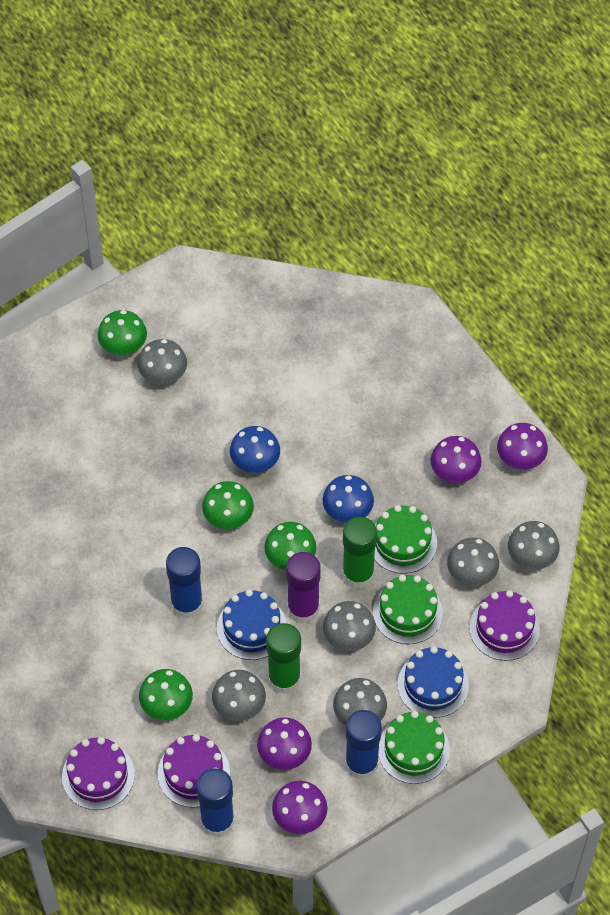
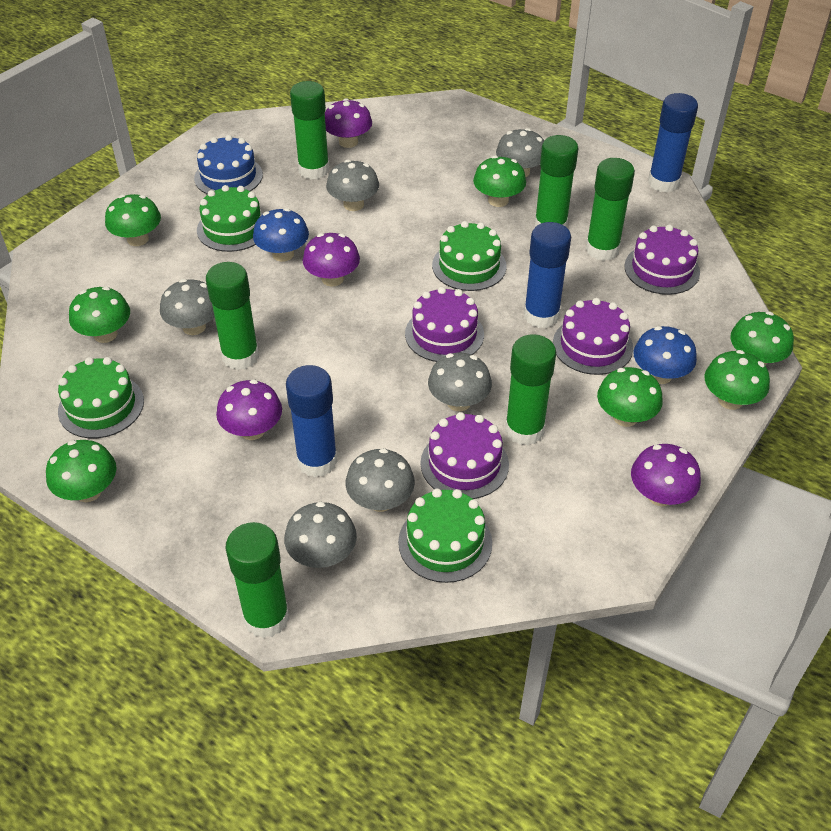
blue cake: [217,589,287,660] [397,646,469,718] = 2 -> [194,135,263,195] = 1
green cake: [373,575,443,644] [374,505,437,574] [378,711,450,784] = 3 -> [58,357,144,438] [197,185,263,252] [398,488,492,583] [432,221,507,291] = 4
green glue stick: [266,623,301,694] [342,516,377,588] = 2 -> [206,262,259,370] [226,522,289,638] [290,81,329,180] [505,334,556,446] [534,135,579,227] [586,158,635,261] = 6
green mushroom: [98,310,147,355] [139,669,193,720] [202,481,254,529] [264,522,316,570] = 4 -> [46,440,116,502] [69,286,130,343] [105,194,161,246] [473,156,526,207] [597,367,663,427] [705,350,770,410] [730,312,794,366] = 7
purple cake: [62,737,135,810] [157,734,230,807] [469,590,540,661] = 3 -> [405,287,484,362] [420,412,509,499] [553,298,633,375] [624,225,700,295] = 4
purple glue stick: [286,552,321,623] = 1 -> none = 0

